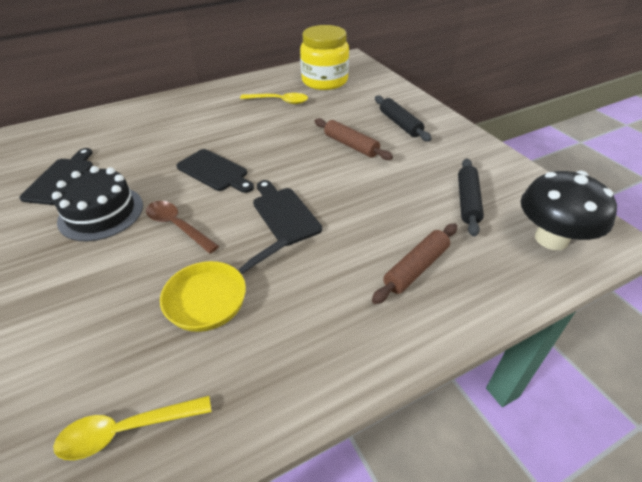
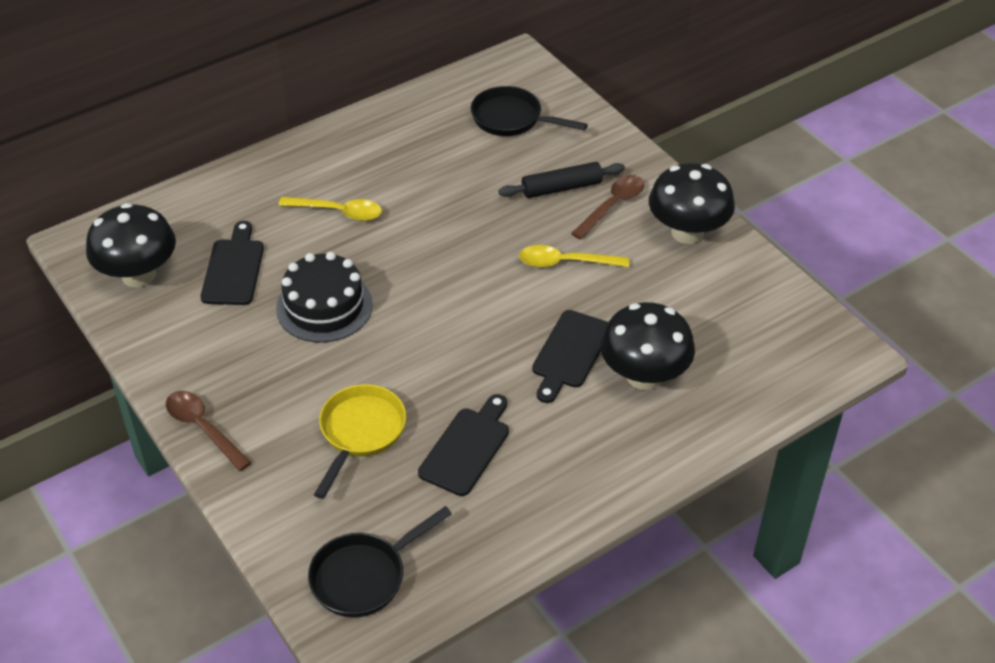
black mushroom: [521,171,617,250] = 1 -> [86,203,176,287] [600,302,695,390] [649,163,735,244] = 3
black pan: none = 0 -> [308,506,452,618] [471,86,588,136] = 2
black rolling pin: [375,96,432,142] [458,158,484,237] = 2 -> [499,162,625,198] = 1
brown rolling pin: [314,118,393,160] [372,223,457,304] = 2 -> none = 0
brown spoon: [146,201,219,253] = 1 -> [166,391,252,471] [571,175,644,240] = 2
yellow jar: [300,25,349,90] = 1 -> none = 0

